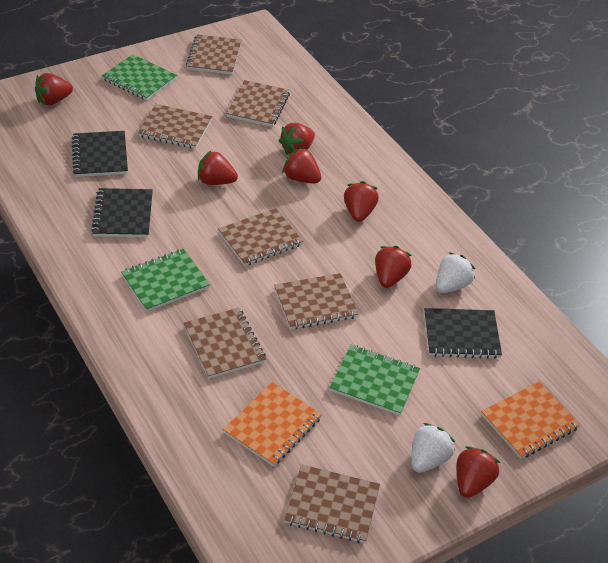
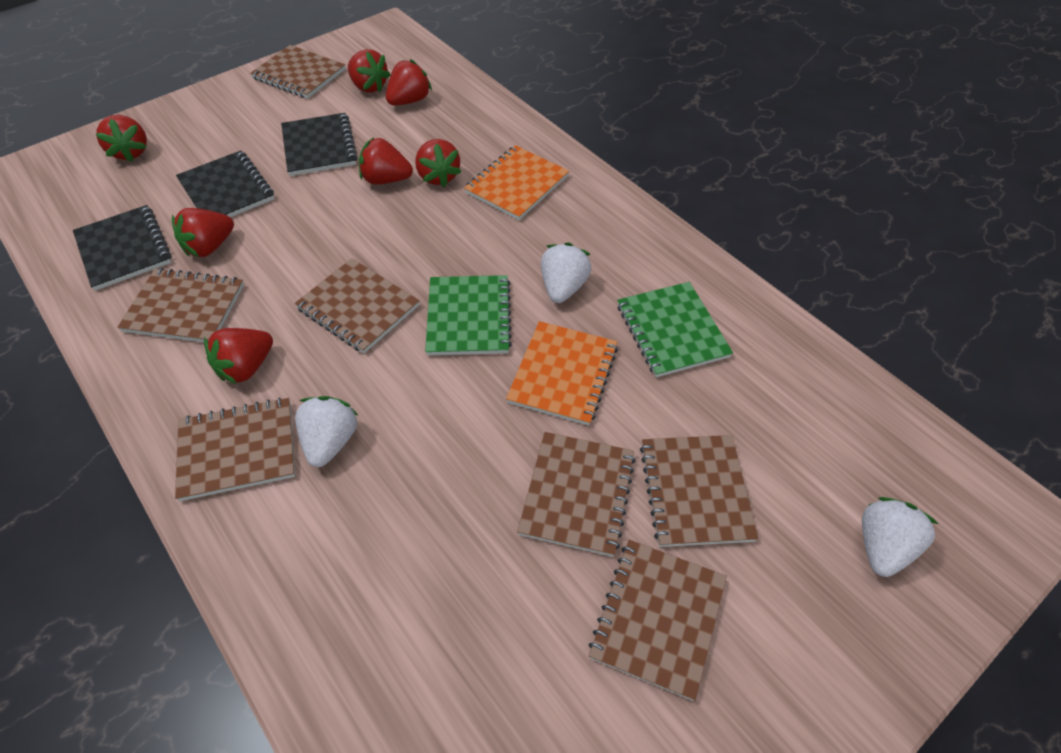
green notebook: [102,54,177,101] [121,249,210,312] [329,345,420,415] = 3 -> [425,275,512,355] [617,282,733,377] = 2
white strawberry: [411,423,455,473] [436,252,475,293] = 2 -> [295,396,359,467] [541,242,592,303] [862,497,938,577] = 3

